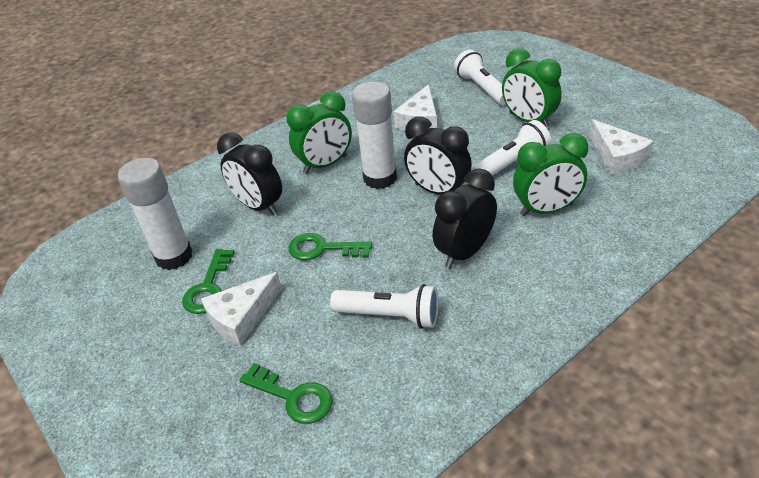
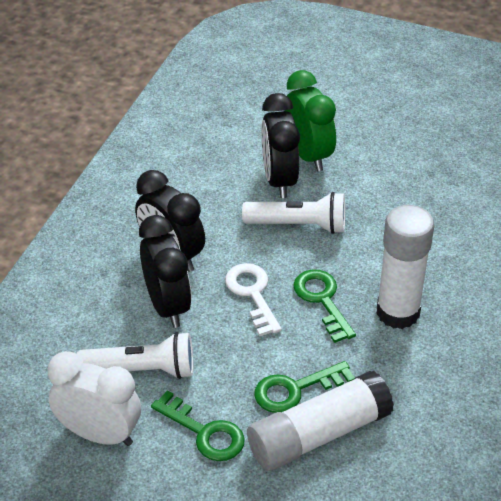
green clock: [287,91,352,174] [502,48,562,128] [513,133,588,216] = 3 -> [284,70,336,172] = 1
white cheese: [201,272,282,346] [393,84,437,131] [589,119,653,175] = 3 -> none = 0
white clock: none = 0 -> [48,351,141,446] = 1
white flashlight: [330,284,439,329] [454,50,506,105] [471,120,551,176] = 3 -> [77,332,193,379] [242,192,345,234] = 2
white key: none = 0 -> [225,263,282,336] = 1

